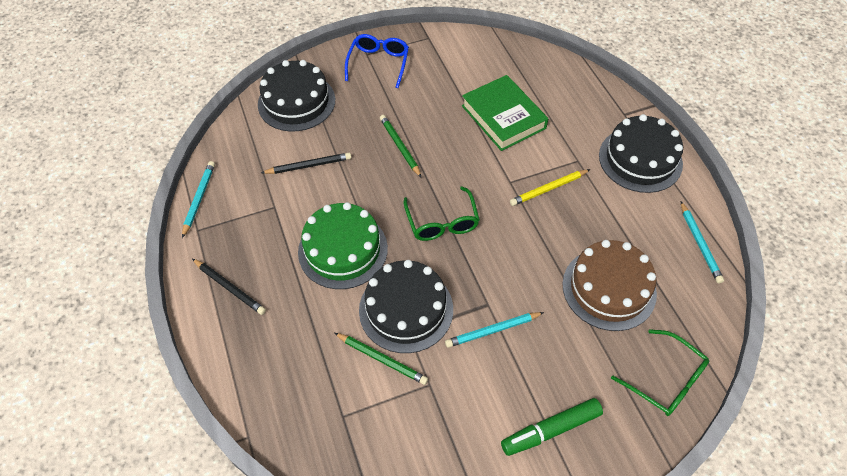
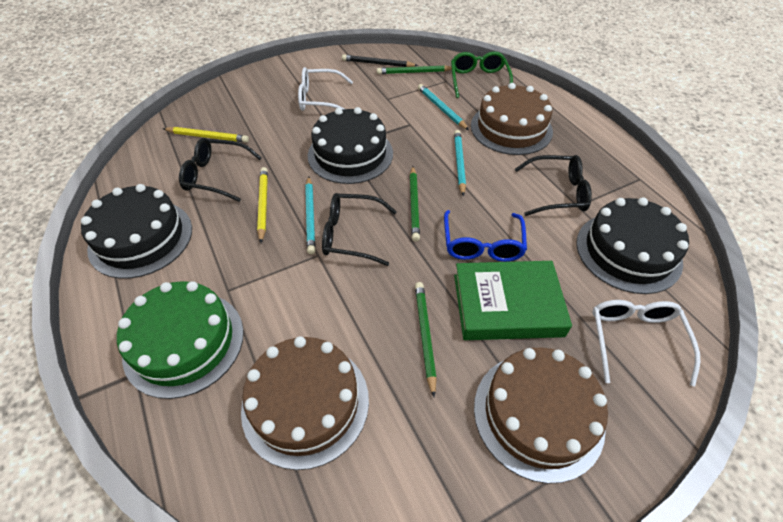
black glasses: none = 0 -> [179,138,262,202] [322,193,397,266] [515,155,592,216] = 3
black pencil: [192,259,266,315] [261,153,351,174] = 2 -> [342,54,418,67] = 1
brown cake: [562,240,657,331] = 1 -> [241,336,369,470] [471,83,553,155] [474,348,608,484] = 3
green glasses: [404,186,480,241] [611,329,709,416] = 2 -> [451,51,513,98] = 1
green marker: [501,398,603,456] = 1 -> none = 0
green pencil: [335,333,428,385] [380,115,422,178] = 2 -> [377,65,452,74] [410,166,420,242] [415,282,437,397] = 3
white glasses: none = 0 -> [298,67,353,111] [592,300,700,386] = 2
yellow pencil: [510,169,590,206] = 1 -> [163,127,249,143] [257,167,268,243] = 2

